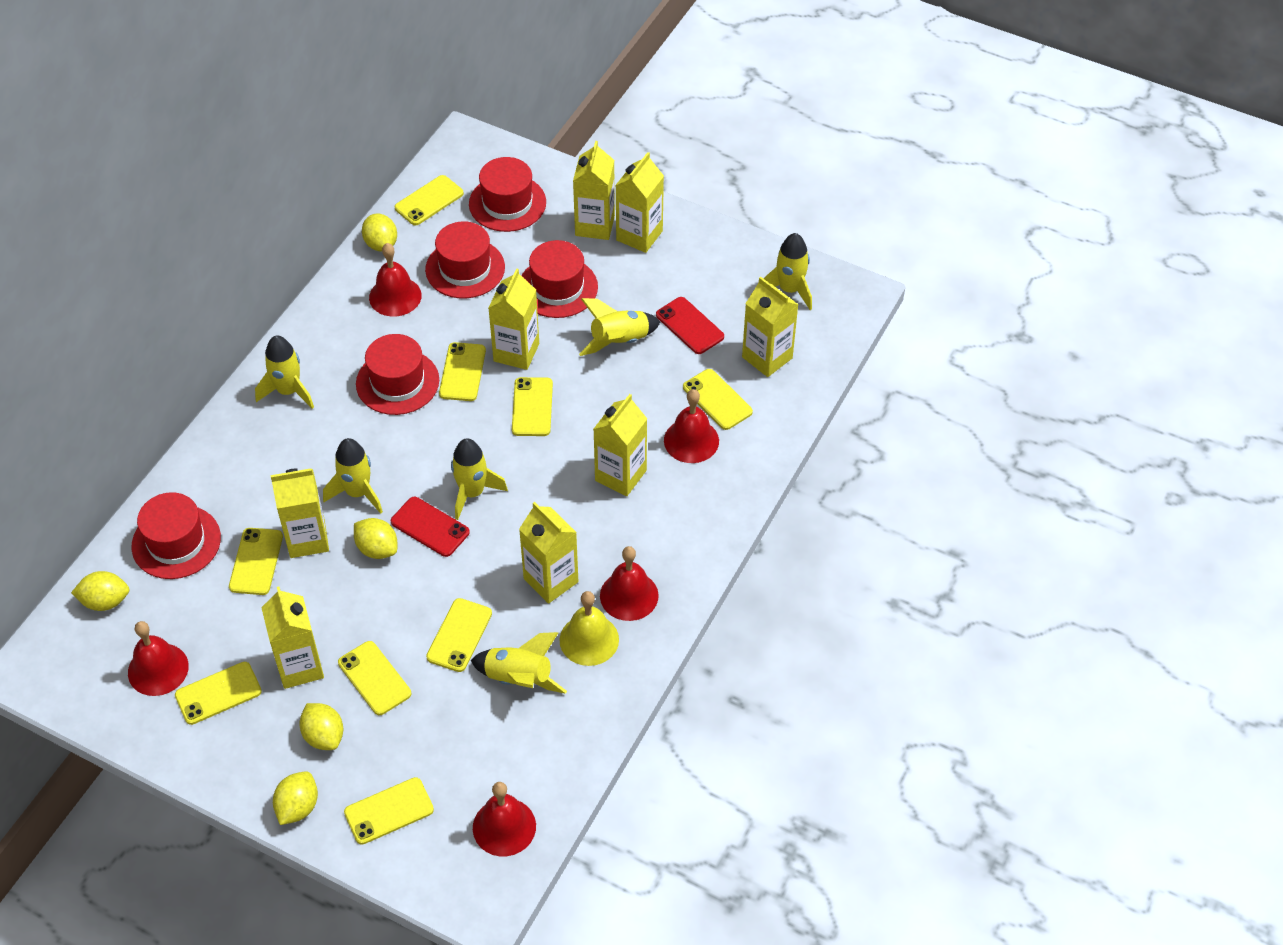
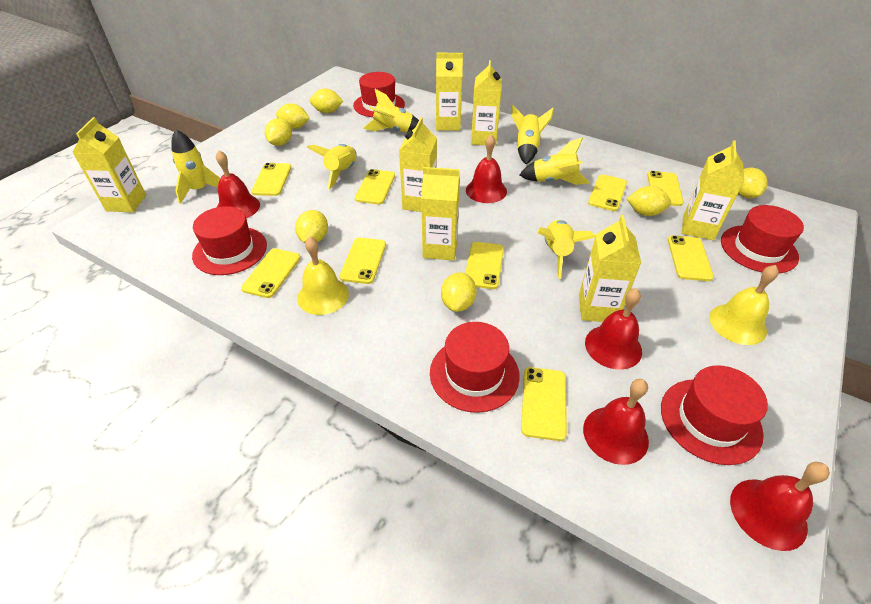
red phone: [391,497,470,557] [656,297,724,354] = 2 -> none = 0
yellow bell: [559,591,619,666] = 1 -> [297,237,349,315] [709,265,779,345] = 2
yellow carton: [261,587,324,689] [270,468,329,558] [488,268,539,370] [519,502,579,604] [573,141,615,240] [594,394,647,496] [615,152,664,253] [742,277,798,377] = 8 -> [72,117,146,212] [399,117,437,212] [421,167,460,261] [436,53,463,131] [471,60,502,146] [579,215,641,322] [682,140,744,240] = 7
yellow lemon: [71,571,130,611] [273,771,318,825] [299,703,343,750] [354,518,397,559] [362,214,397,251] = 5 -> [265,118,292,146] [276,103,310,129] [295,210,328,243] [310,89,343,113] [441,272,477,312] [627,186,671,216] [738,167,768,198] = 7

